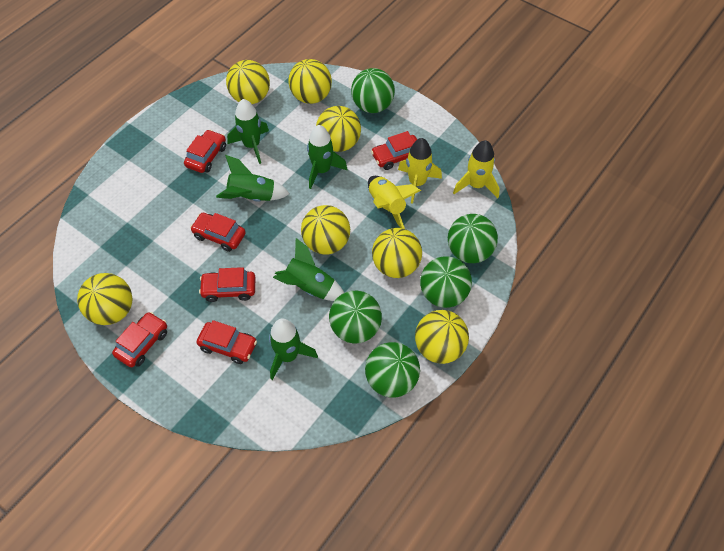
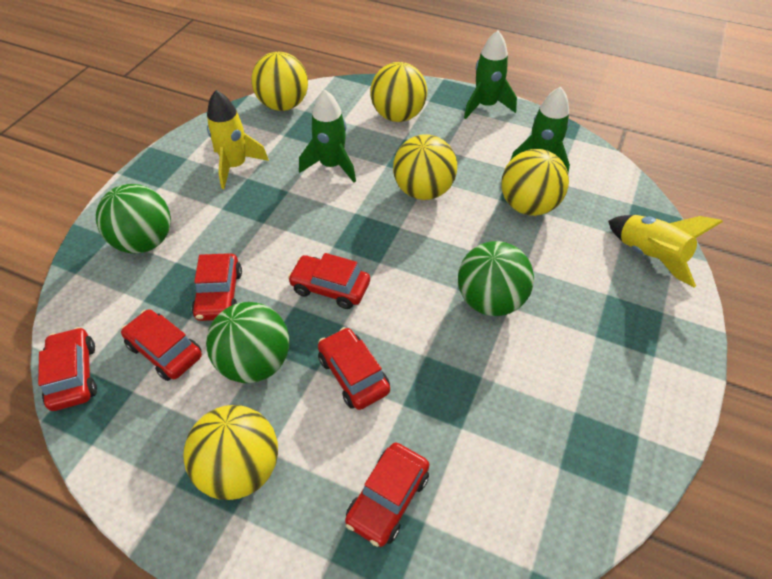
green ball: [329,291,382,343] [351,68,395,113] [365,342,420,397] [420,256,472,308] [448,214,498,263] = 5 -> [96,184,171,254] [206,302,289,383] [458,241,534,316] = 3
green rocket: [216,155,290,202] [227,99,269,164] [269,319,318,380] [273,238,344,301] [307,125,347,189] = 5 -> [299,90,356,182] [464,31,517,119] [510,86,570,173] = 3
yellow ball: [77,273,133,325] [226,60,270,104] [288,59,332,104] [301,205,350,255] [316,106,361,152] [372,228,422,278] [415,310,469,364] = 7 -> [183,405,278,500] [251,52,308,111] [370,62,427,122] [393,134,457,200] [501,149,569,216] = 5
yellow rocket: [368,176,421,229] [398,138,442,204] [453,140,500,198] = 3 -> [207,90,269,189] [608,215,723,287] = 2

